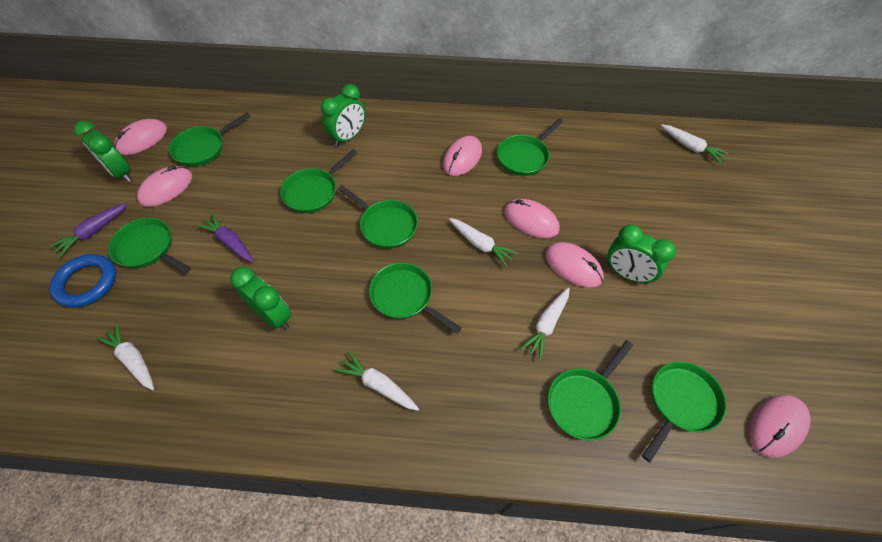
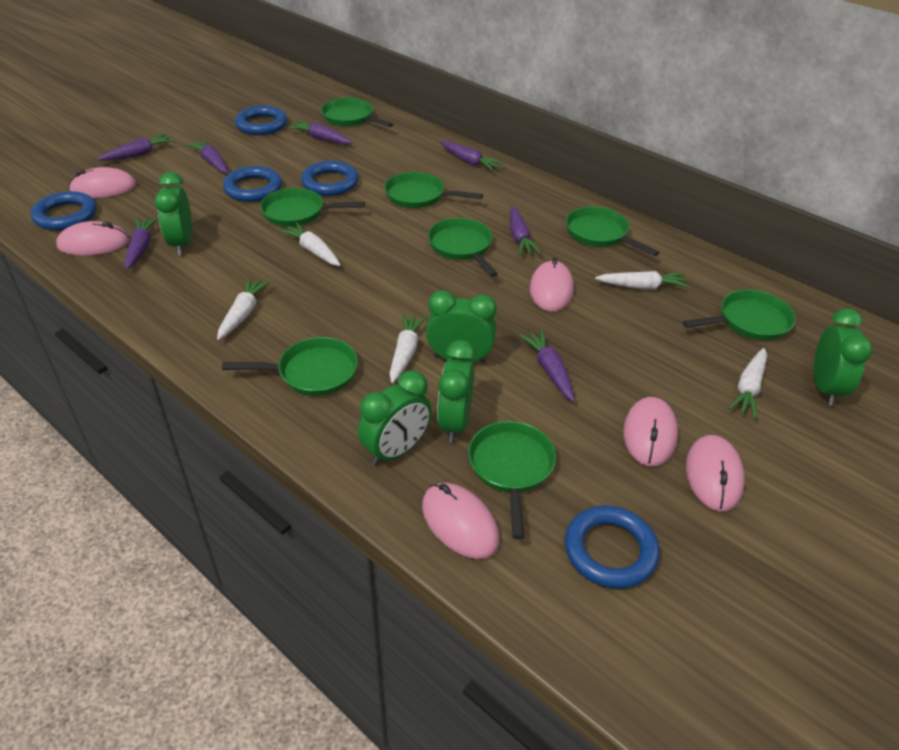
blue ring: [49,254,116,308] = 1 -> [31,191,97,230] [223,166,282,202] [235,105,287,135] [301,161,359,196] [565,505,660,589] = 5
green clock: [74,121,132,182] [230,267,292,329] [321,84,365,146] [607,224,676,284] = 4 -> [155,172,192,255] [358,370,432,466] [426,290,497,363] [437,340,476,443] [814,308,873,406] = 5
purple carrot: [50,203,127,257] [197,213,254,263] = 2 -> [98,133,175,161] [125,217,158,270] [186,139,228,174] [288,120,352,144] [440,141,504,171] [510,206,541,255] [519,330,575,402] = 7

